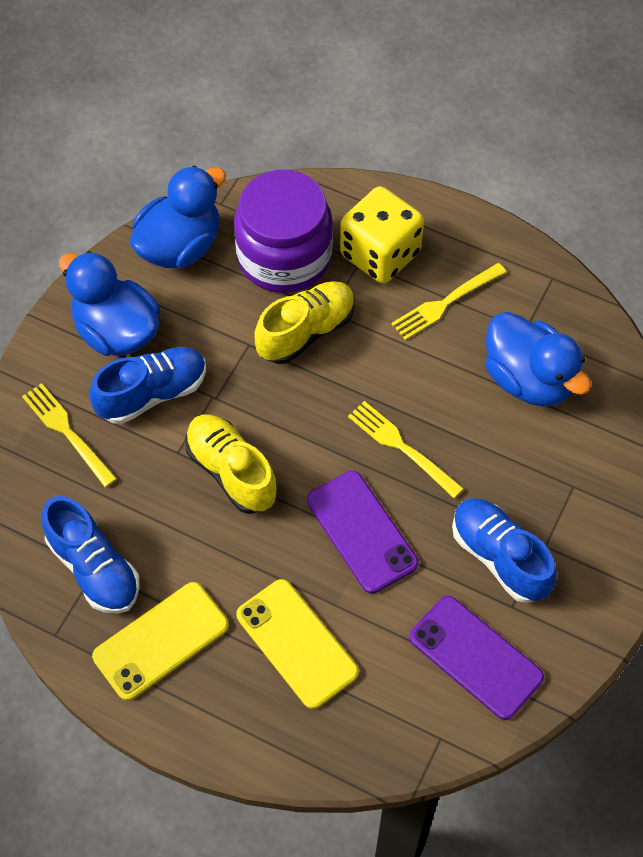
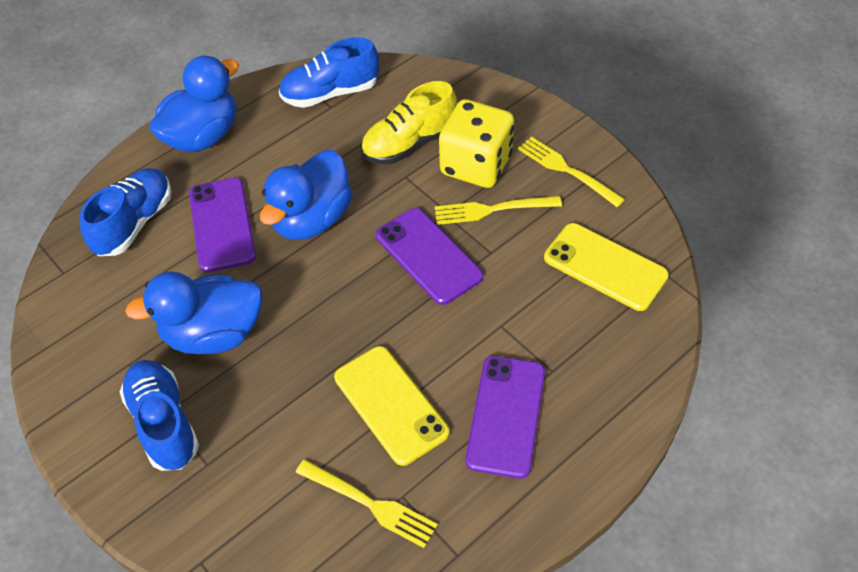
purple jar: [234,170,333,293] = 1 -> none = 0
purple phone: [307,471,418,594] [409,596,544,720] = 2 -> [189,178,256,272] [376,208,483,305] [465,356,545,479] = 3
yellow shoe: [185,414,277,514] [254,281,355,364] = 2 -> [361,81,457,164] = 1

